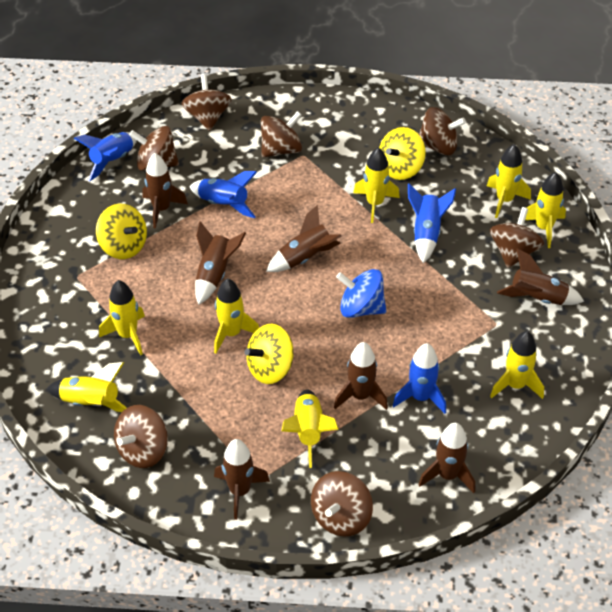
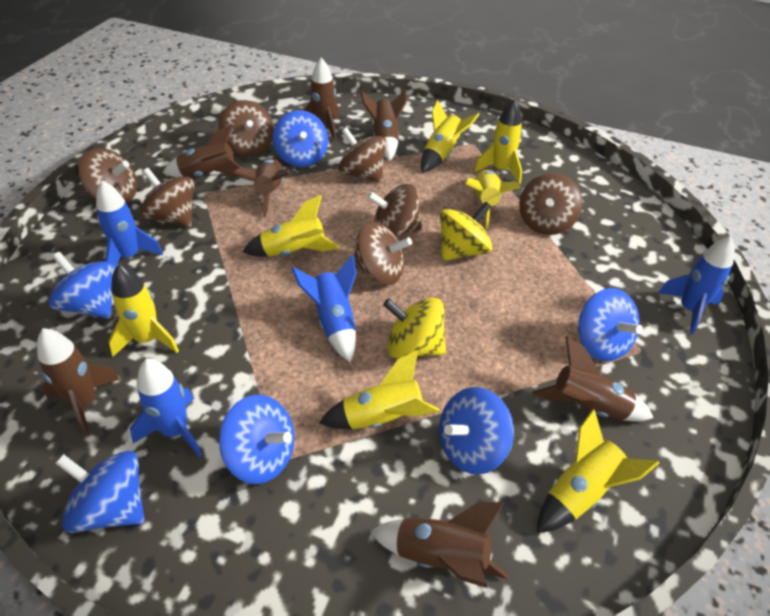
blue spinning top: [336,269,386,318] = 1 -> [49,252,115,319] [55,451,145,533] [219,395,295,484] [273,110,328,167] [439,387,514,475] [578,288,643,361] = 6
yellow rocket: [47,362,127,412] [99,280,145,355] [214,278,259,353] [282,390,338,468] [353,147,400,223] [487,144,531,218] [490,331,544,399] [525,172,566,248] = 8 -> [108,264,179,357] [243,195,340,257] [319,350,440,429] [421,100,480,172] [465,170,521,229] [474,99,522,184] [537,409,659,533] = 7
yellow spinning top: [96,204,147,259] [245,324,294,384] [379,127,426,180] = 3 -> [383,297,446,359] [440,201,492,261] = 2

